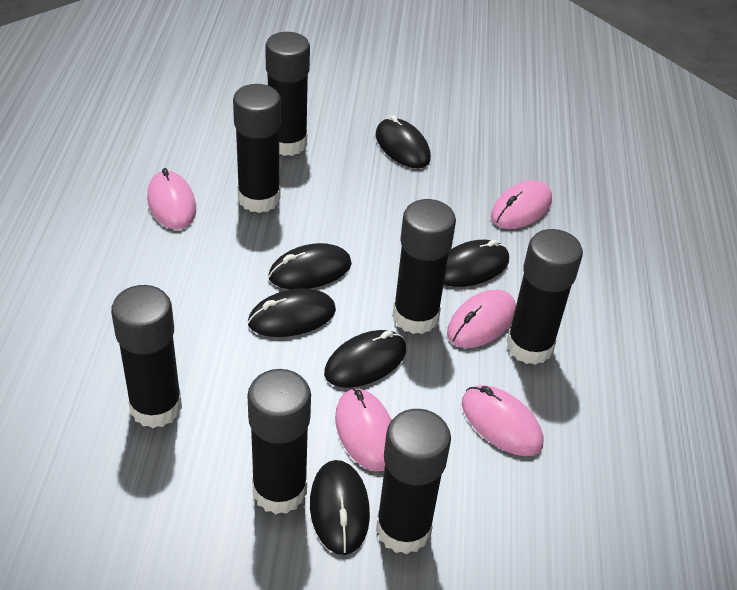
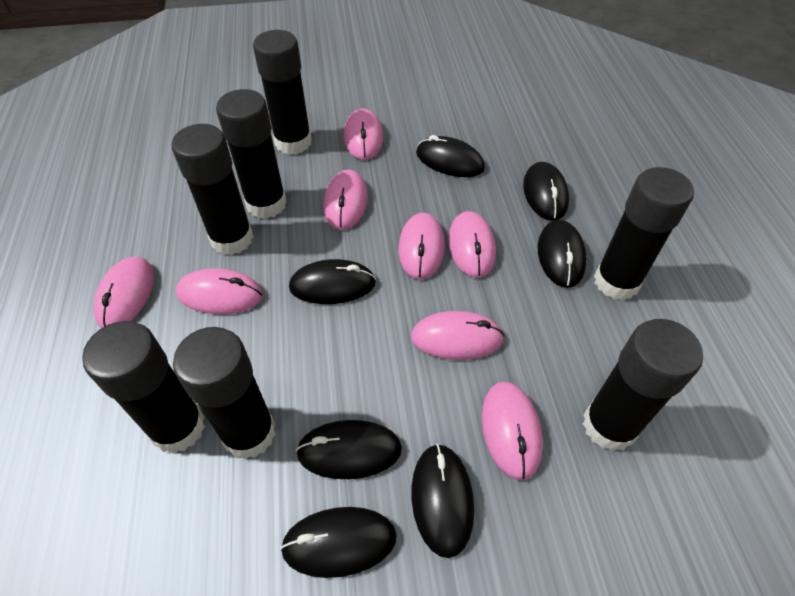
black mouse: [248,288,336,337] [268,243,352,289] [310,460,370,555] [324,330,406,388] [376,115,431,169] [444,240,509,287] = 6 -> [280,507,397,578] [289,259,376,304] [296,420,402,479] [412,444,474,558] [416,135,485,177] [523,162,569,221] [538,220,587,288] = 7
pink mouse: [147,168,196,230] [335,388,392,471] [447,290,516,348] [462,385,543,456] [491,180,552,229] = 5 -> [93,257,154,328] [176,268,263,314] [324,170,368,230] [344,108,383,160] [399,213,445,279] [411,311,504,360] [448,211,496,278] [482,381,543,481] = 8

